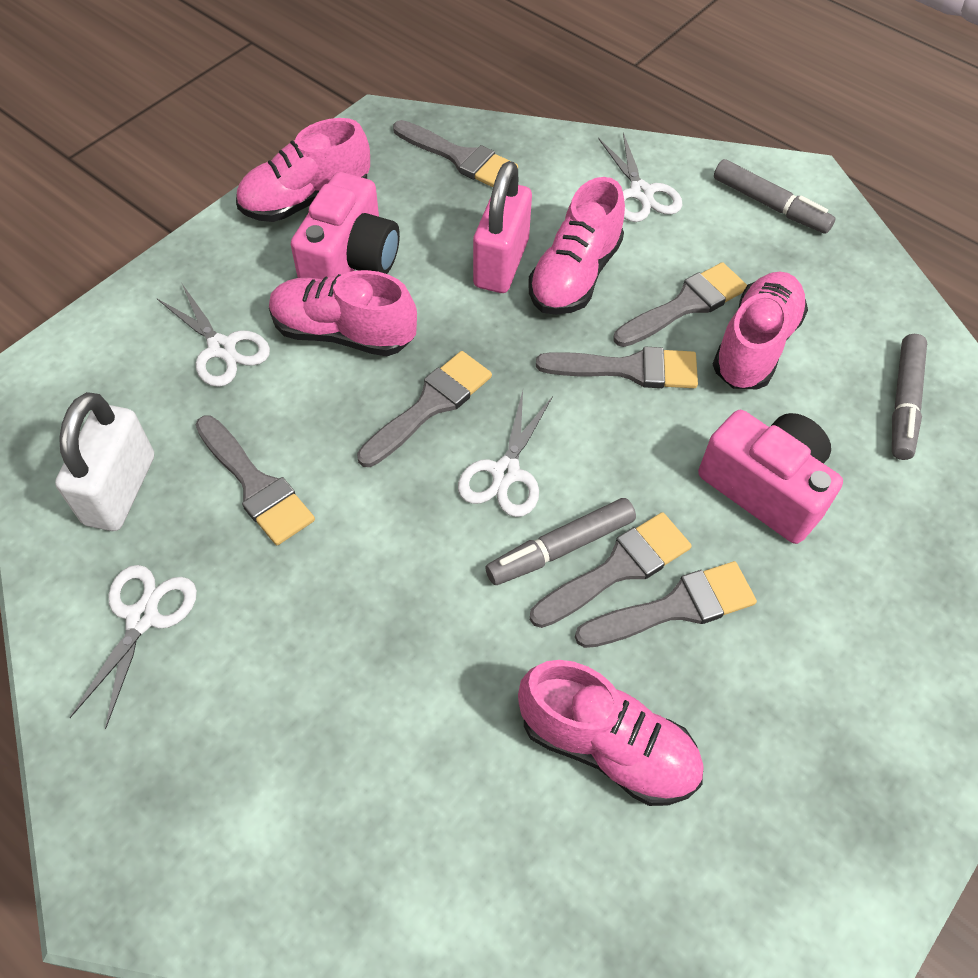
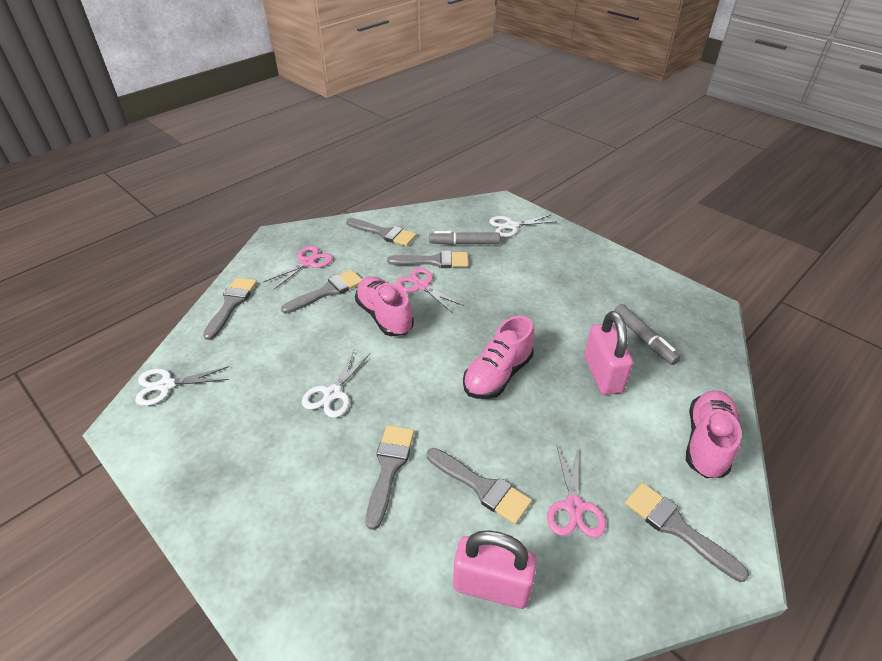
grey marker: [485,498,636,585] [714,159,835,234] [892,334,927,460] = 3 -> [429,231,500,245] [614,304,680,365] = 2
pink camera: [291,172,400,279] [698,410,843,544] = 2 -> none = 0
pink padlock: [473,161,532,293] = 1 -> [453,530,537,609] [584,311,633,395] = 2
pink scissors: none = 0 -> [263,246,333,289] [396,268,464,312] [547,446,606,538] = 3
pink shoe: [236,118,370,222] [269,270,417,356] [518,660,704,806] [528,177,625,315] [713,272,808,389] = 5 -> [355,277,414,336] [463,316,535,399] [686,390,742,478] = 3
white padlock: [55,392,154,531] = 1 -> none = 0
white scissors: [70,565,197,729] [157,284,270,387] [458,391,553,517] [598,133,682,222] = 4 -> [135,366,229,406] [302,350,370,418] [489,215,557,237] = 3

